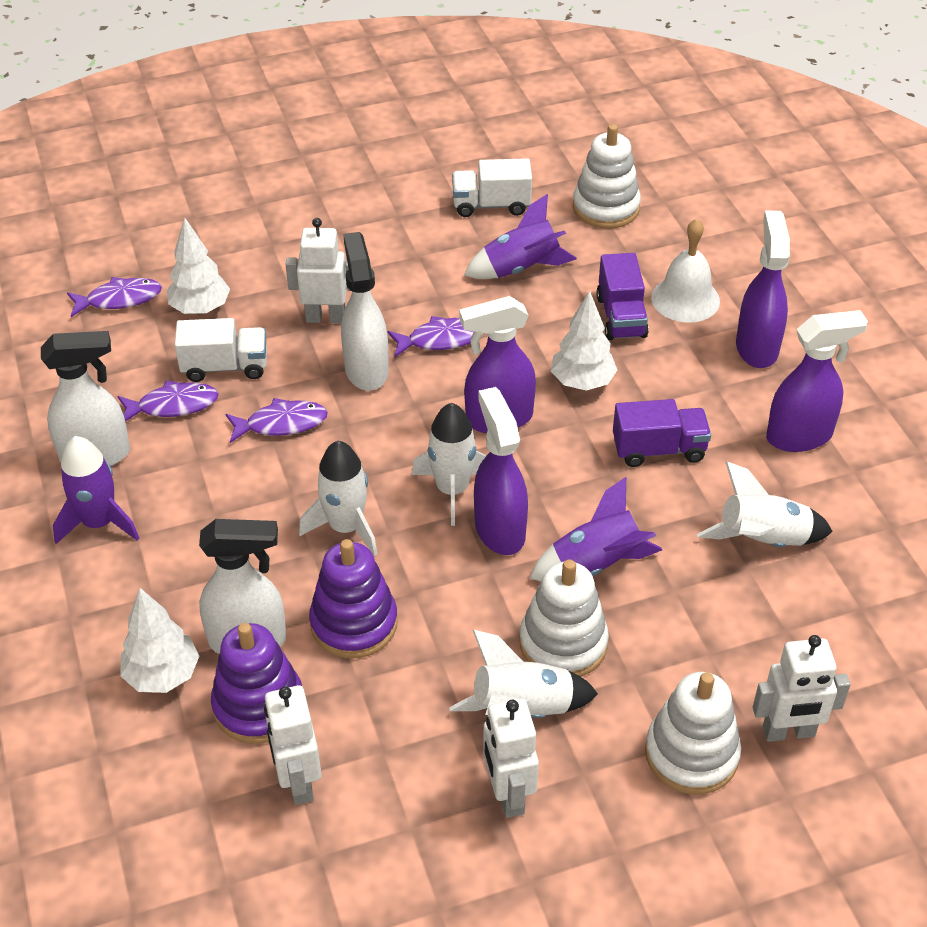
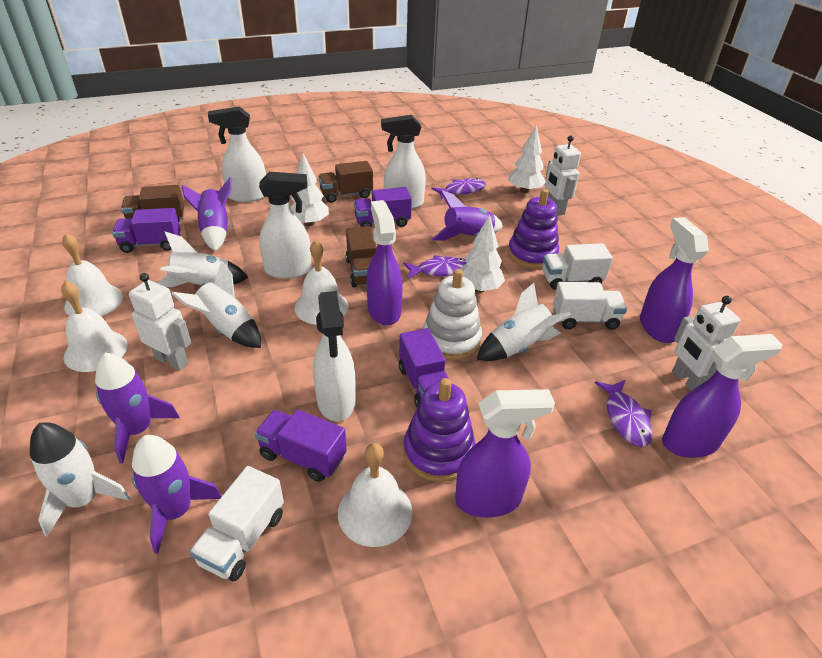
brown truck: none = 0 -> [121,185,184,222] [318,161,373,203] [345,226,377,287] = 3
purple fish: [67,277,162,317] [118,380,219,422] [226,398,328,443] [387,316,474,357] = 4 -> [403,255,466,279] [431,178,486,199] [595,380,652,447] = 3
purple rocket: [53,436,139,544] [464,194,577,279] [530,477,662,581] = 3 -> [95,353,180,464] [132,435,222,554] [182,177,232,251] [432,190,503,240] = 4
purple truck: [596,253,649,340] [613,399,711,467] = 2 -> [112,208,180,253] [255,410,347,482] [354,187,412,228] [399,328,449,407] = 4
white bell: [651,219,720,323] = 1 -> [61,281,128,372] [62,233,123,316] [294,240,349,325] [338,443,412,547] = 4
white robot: [264,685,322,805] [286,218,351,323] [483,698,539,818] [753,635,850,742] = 4 -> [129,273,191,371] [545,135,581,216] [672,296,740,391] = 3
white spray bottle: [41,331,130,466] [199,519,286,654] [341,232,389,391] = 3 -> [208,106,266,202] [259,172,312,279] [313,291,356,421] [381,115,426,209] = 4
white stacking toy: [520,560,609,677] [573,124,641,229] [645,672,741,795] = 3 -> [423,269,482,360] = 1
white truck: [175,318,267,382] [452,158,532,217] = 2 -> [190,466,284,581] [542,243,613,290] [553,282,627,330] = 3

